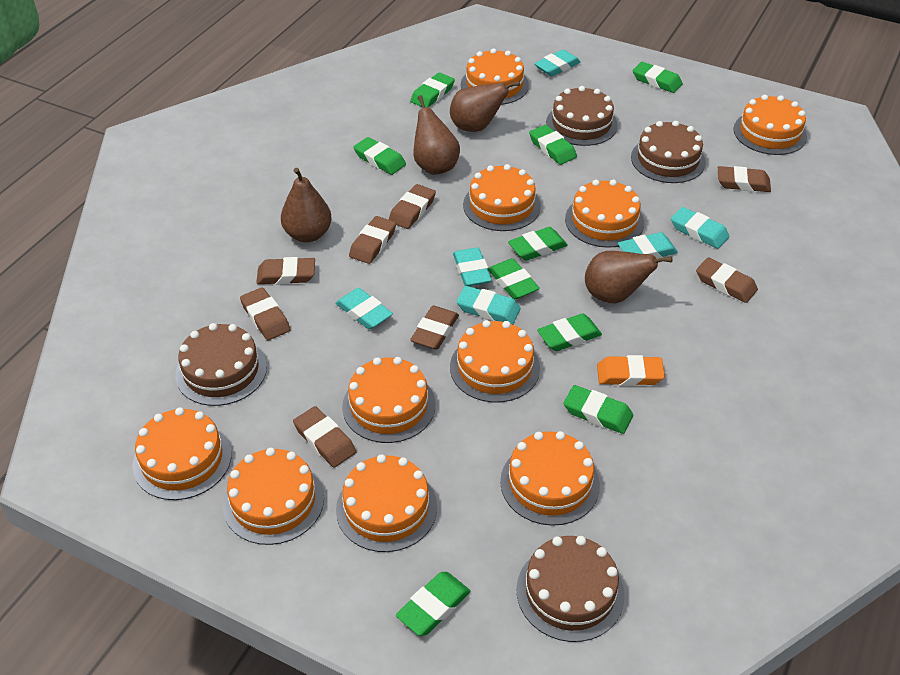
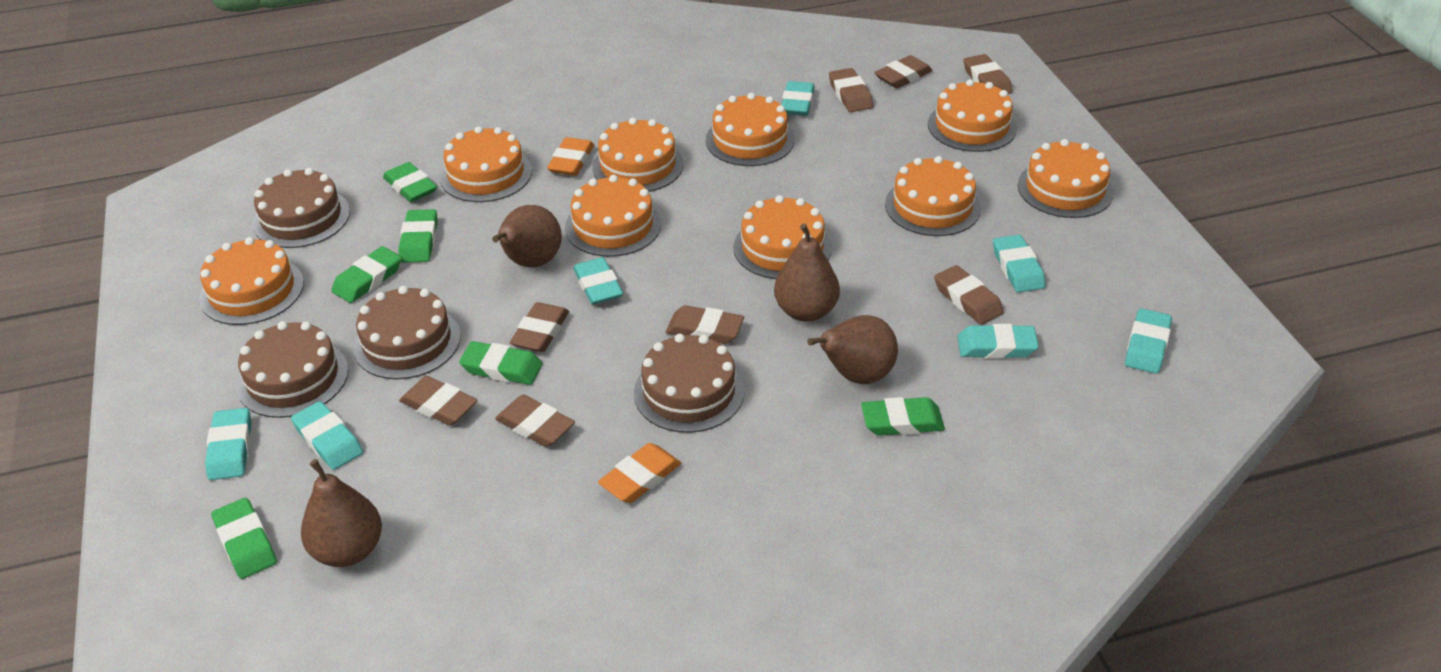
green eraser: [353,137,406,175] [396,572,470,636] [410,73,455,107] [488,258,540,299] [508,227,568,261] [529,125,577,165] [537,313,602,351] [563,385,633,434] [632,62,683,93] = 9 -> [211,498,277,579] [331,246,402,303] [383,162,437,202] [398,209,437,263] [459,341,543,385] [861,397,945,436] = 6
orange cake: [132,407,231,500] [223,448,324,545] [336,454,437,552] [342,357,435,443] [450,320,540,402] [461,48,529,105] [463,164,541,231] [500,431,600,526] [565,180,644,248] [733,95,807,155] = 10 -> [199,237,304,325] [440,126,532,202] [565,175,661,257] [592,118,684,192] [706,93,795,166] [733,195,832,279] [885,156,981,236] [928,79,1017,152] [1018,139,1114,218] = 9
orange eraser: [597,355,665,386] = 1 -> [547,137,594,176] [598,443,681,503] = 2
turquoise eraser: [335,288,393,329] [453,248,492,286] [456,286,521,324] [534,50,581,76] [618,232,678,259] [671,207,729,249] = 6 -> [205,408,252,480] [291,401,363,470] [573,257,623,305] [782,81,815,116] [957,324,1039,359] [993,235,1046,293] [1125,308,1172,374] = 7

